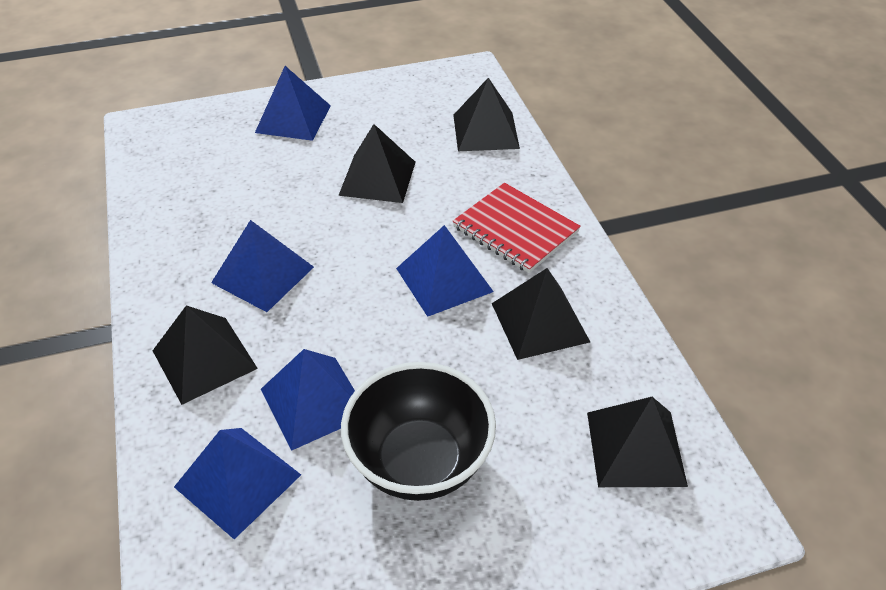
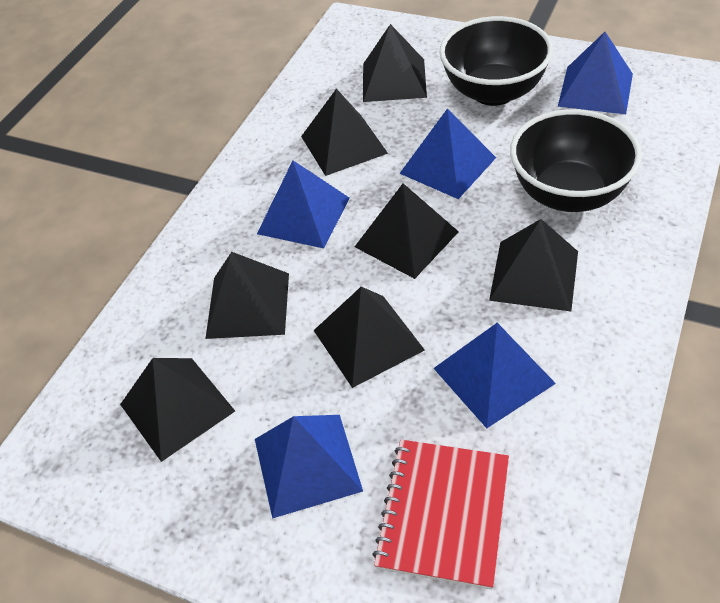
black bowl: [341,362,496,501] = 1 -> [439,16,553,106] [510,109,642,212] = 2
black pyramid: [153,305,258,405] [338,124,416,203] [453,78,520,151] [492,268,590,360] [587,397,688,487] = 5 -> [120,358,235,462] [205,252,289,339] [301,89,388,176] [314,287,425,388] [355,183,459,279] [363,24,427,102] [489,219,578,311] = 7

